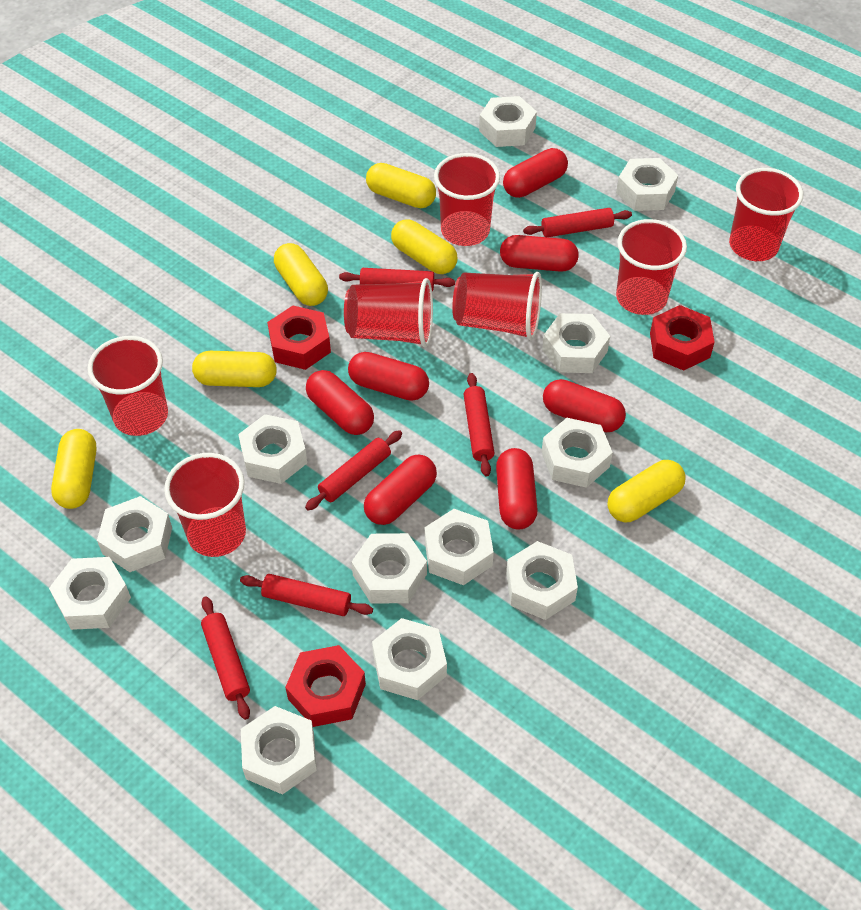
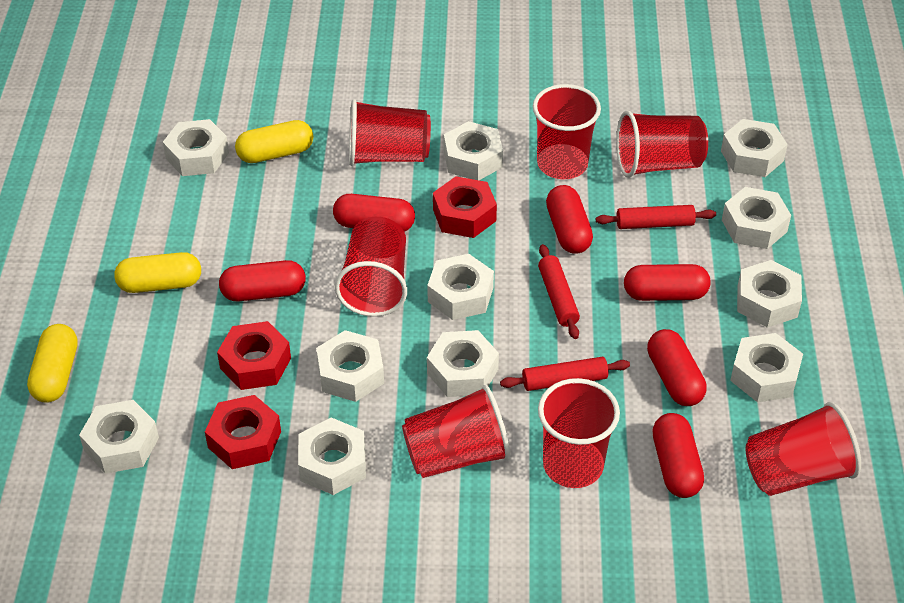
red capsule: [306,370,374,435] [348,352,429,401] [364,455,437,525] [496,448,538,529] [500,235,579,272] [503,148,568,198] [543,379,626,432] = 7 -> [219,260,306,301] [333,194,415,232] [546,185,593,254] [624,264,710,301] [647,329,707,406] [652,413,704,498] = 6
red rolling pin: [201,596,250,720] [240,574,373,616] [305,430,402,510] [339,268,455,291] [463,373,495,477] [523,208,632,237] = 6 -> [500,357,630,391] [538,244,580,339] [596,205,716,229] = 3
white nut: [49,557,131,630] [97,496,172,572] [238,414,307,484] [241,706,317,795] [352,533,427,604] [372,618,447,700] [425,509,494,585] [479,96,537,147] [506,541,578,620] [542,313,610,373] [542,418,613,488] [616,158,678,211] = 12 -> [79,400,159,474] [163,119,229,176] [298,417,366,495] [316,330,384,402] [427,254,494,320] [427,330,499,397] [444,121,503,180] [721,119,788,177] [722,187,791,249] [730,333,803,402] [737,260,802,328] = 11
yellow capsule: [51,429,97,509] [192,351,277,387] [274,243,328,306] [366,163,436,208] [391,219,458,274] [607,460,686,522] = 6 -> [27,324,78,403] [114,252,201,293] [235,120,313,163] = 3

